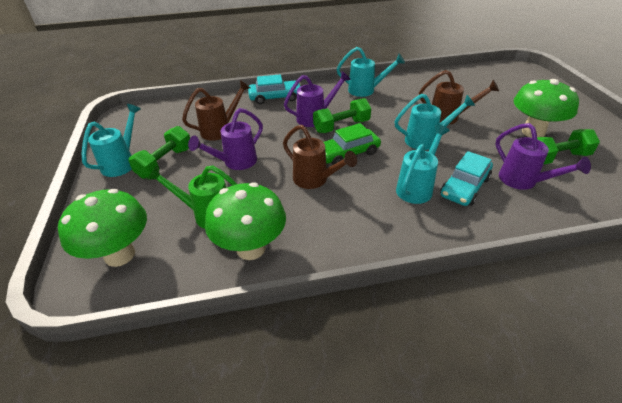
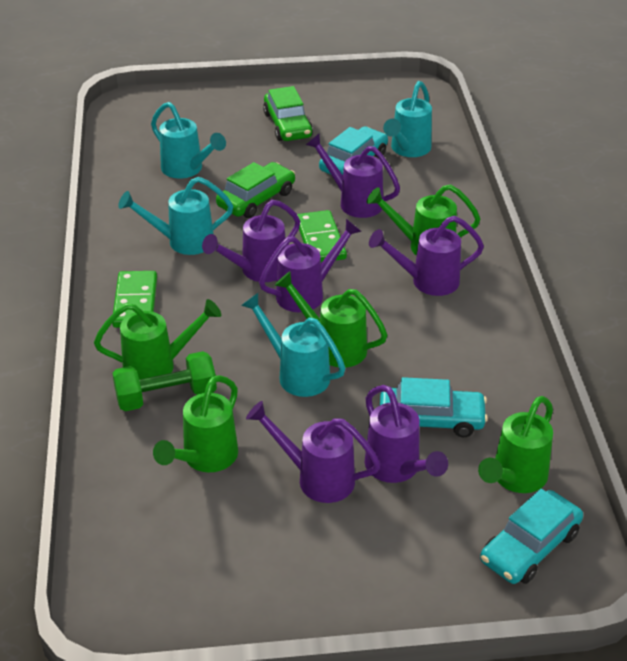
brown watering can: [182,80,250,141] [283,125,357,189] [419,70,499,125] = 3 -> none = 0
green car: [324,123,381,165] = 1 -> [216,162,295,218] [263,86,313,141] = 2
green domino: none = 0 -> [112,271,157,328] [297,210,347,262] = 2
green dumbbell: [128,126,190,179] [313,98,371,133] [537,129,600,164] = 3 -> [112,351,217,411] = 1
green mushroom: [58,189,147,267] [205,182,286,260] [513,79,579,138] = 3 -> none = 0
green watering can: [146,165,237,229] = 1 -> [94,299,221,380] [153,375,238,472] [274,271,387,368] [367,184,480,256] [478,396,553,493] = 5
purple watering can: [188,108,263,170] [284,71,351,127] [495,123,591,190] = 3 -> [202,200,300,282] [246,401,381,503] [259,219,362,312] [306,133,400,218] [365,385,448,483] [369,216,484,296] = 6
turquoise car: [248,74,301,104] [440,151,493,206] = 2 -> [319,126,388,175] [380,377,488,437] [480,489,583,584] = 3

